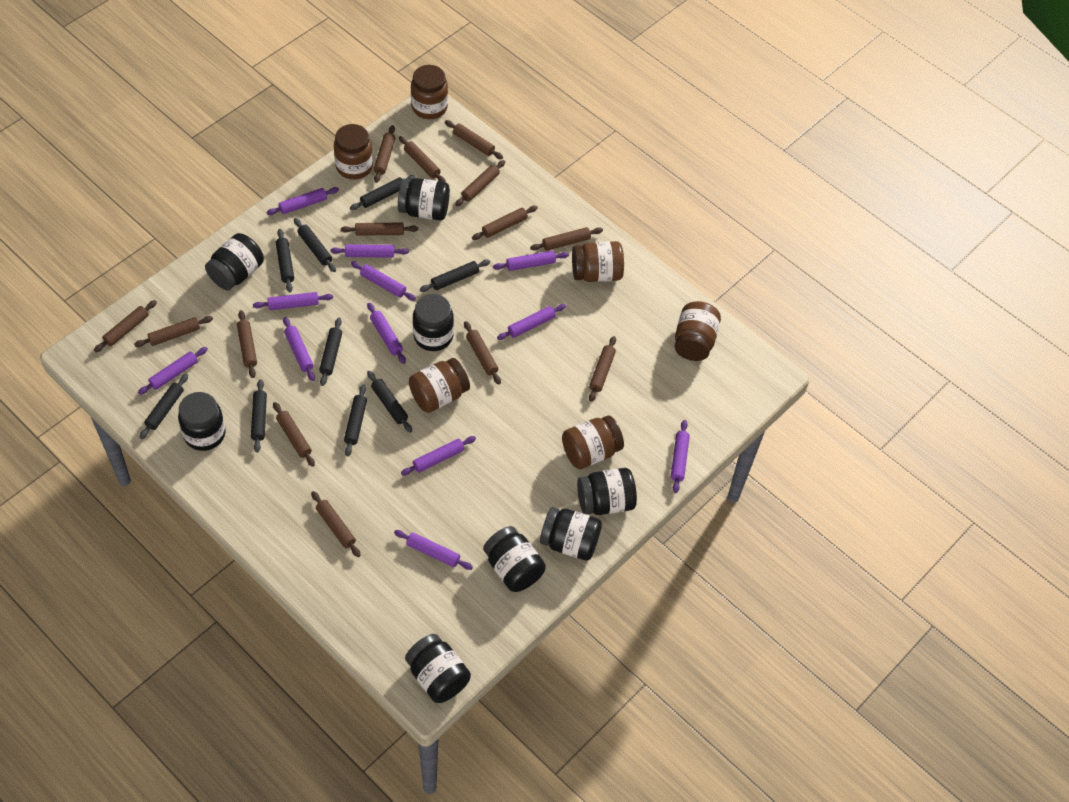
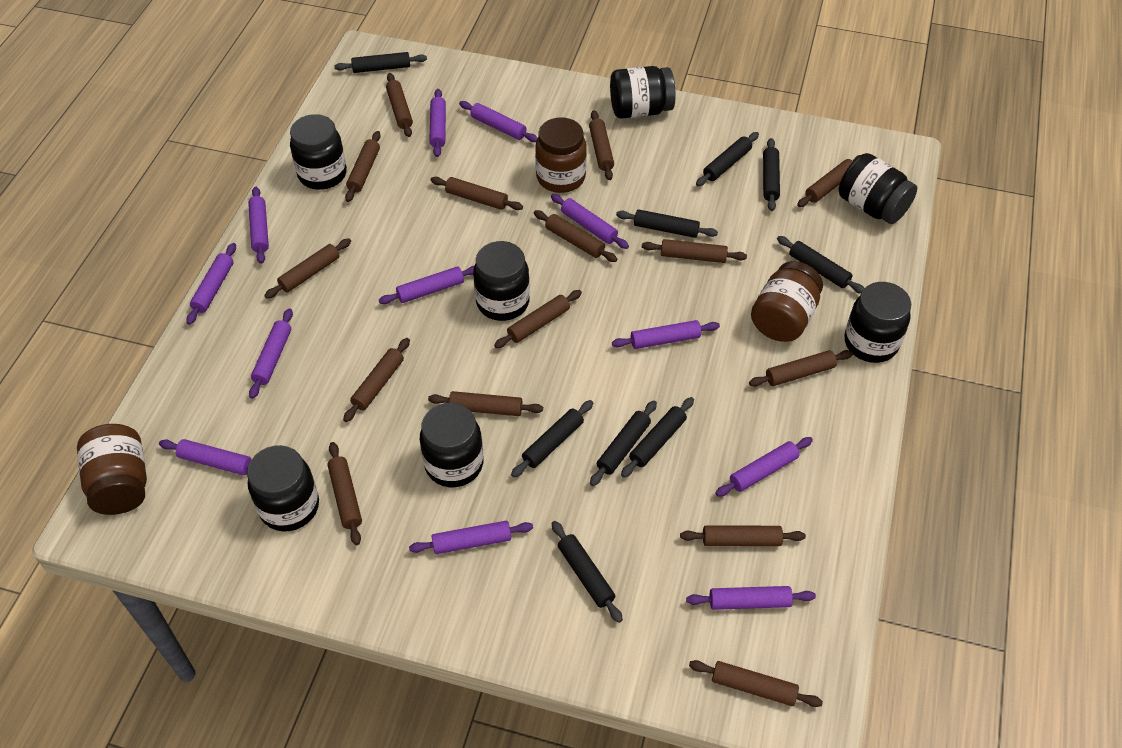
black jar: [178,392,226,451] [205,233,264,290] [398,178,450,220] [405,634,471,703] [413,294,454,351] [483,526,546,592] [540,507,602,561] [577,468,637,515] = 8 -> [247,445,319,531] [290,114,347,190] [420,403,484,487] [473,241,530,321] [610,66,676,119] [839,153,917,224] [844,282,911,363] = 7
brown jar: [334,124,373,180] [409,358,470,413] [411,65,448,119] [562,415,624,469] [572,241,624,282] [675,301,721,361] = 6 -> [77,424,147,515] [535,117,587,193] [751,261,823,342] = 3
brown rolling pin: [94,300,157,353] [134,316,213,347] [237,310,257,378] [273,402,315,467] [311,491,361,557] [341,223,418,236] [374,125,395,183] [399,136,446,182] [445,120,503,159] [455,160,505,206] [464,321,501,385] [472,206,537,240] [530,227,603,251] [589,336,616,402] = 14 -> [264,238,351,299] [327,442,362,545] [343,338,410,422] [345,131,381,202] [386,73,413,137] [428,391,543,416] [430,177,523,210] [494,290,582,348] [534,210,617,262] [589,110,614,180] [642,239,747,263] [680,525,806,546] [689,660,823,707] [749,350,853,387] [797,155,860,207] = 15

